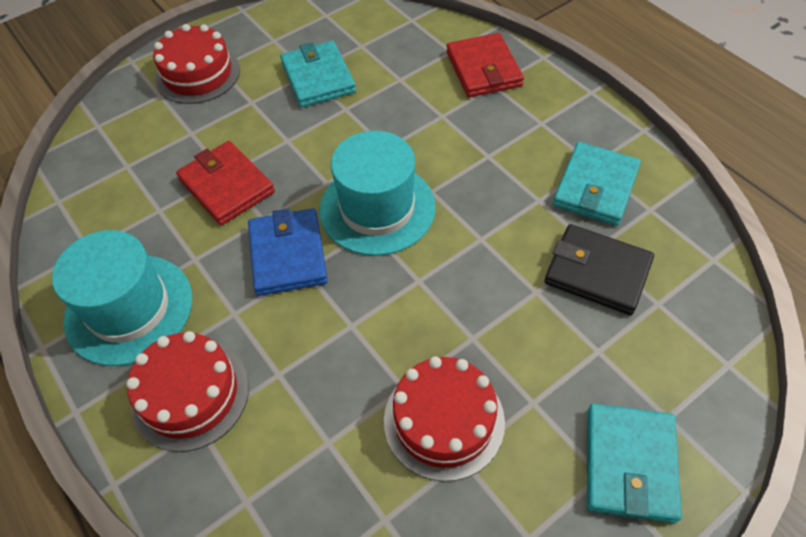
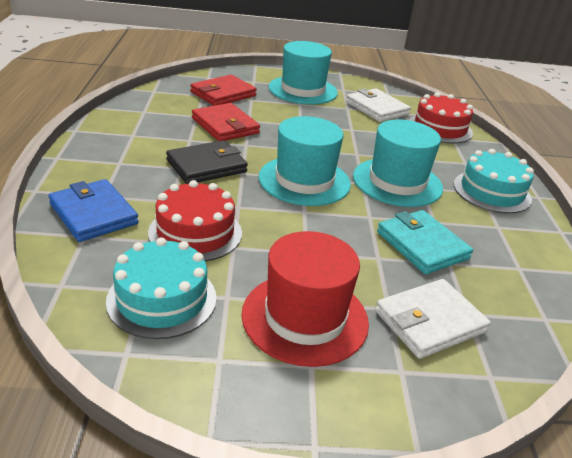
red cake: [126,331,249,452] [153,24,240,104] [384,356,505,482] = 3 -> [148,180,242,262] [409,92,473,143] = 2
red hat: none = 0 -> [241,231,369,367] = 1
turquoise cake: none = 0 -> [106,237,217,339] [454,149,534,214] = 2
turquoise hat: [52,230,192,366] [319,131,436,256] = 2 -> [258,116,351,206] [269,41,338,104] [353,120,443,207] = 3
turquoise wallet: [280,41,356,107] [553,142,641,226] [587,404,682,524] = 3 -> [377,210,473,274] = 1
white wallet: none = 0 -> [346,88,411,122] [375,279,491,359] = 2

